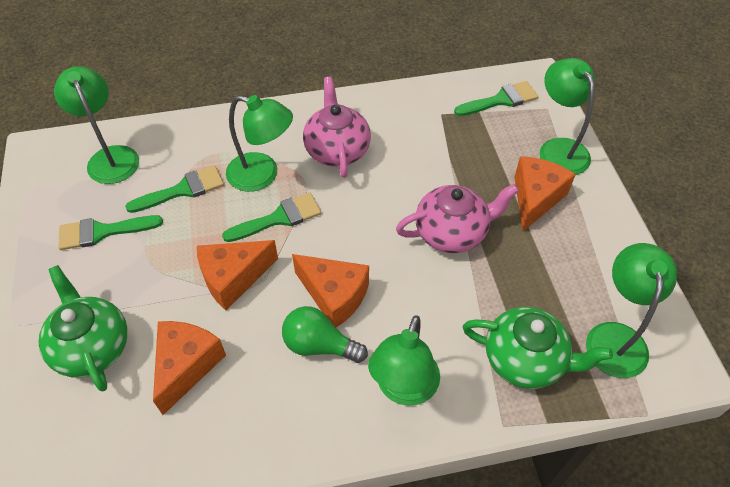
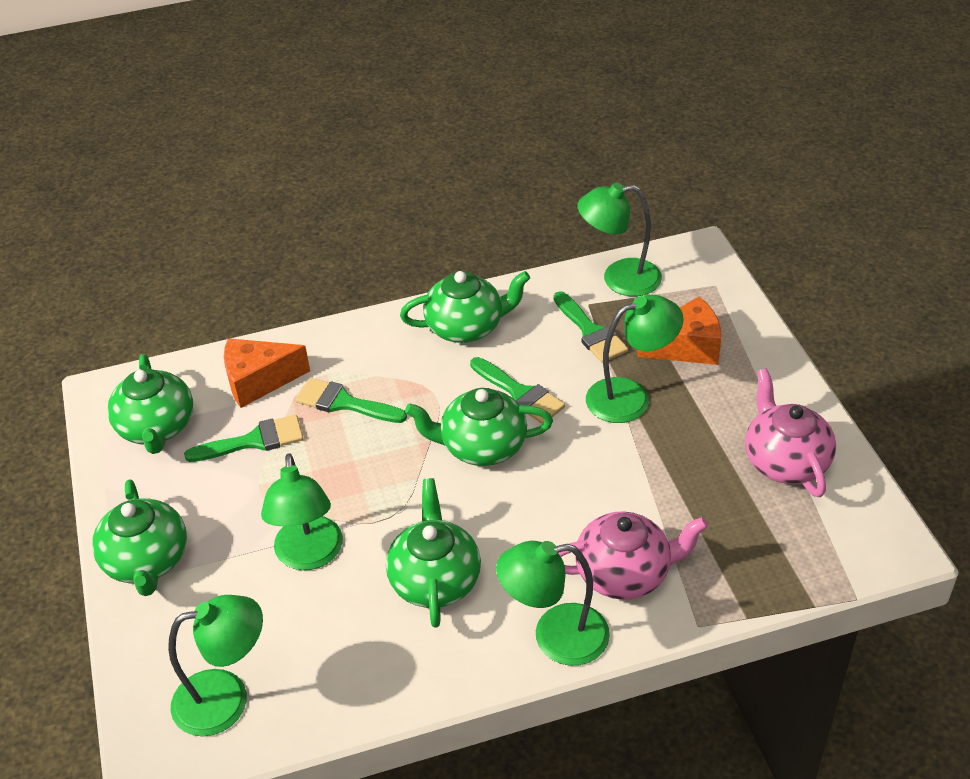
green light bulb: [282,306,368,363] = 1 -> none = 0
green teapot: [38,265,128,392] [463,307,613,389] = 2 -> [92,479,187,596] [107,354,193,454] [386,478,481,628] [400,271,530,343] [405,388,553,466] = 5
orange cheese: [153,321,226,415] [197,240,278,310] [292,254,369,327] [515,156,576,231] = 4 -> [224,338,310,408] [637,296,721,365] = 2

